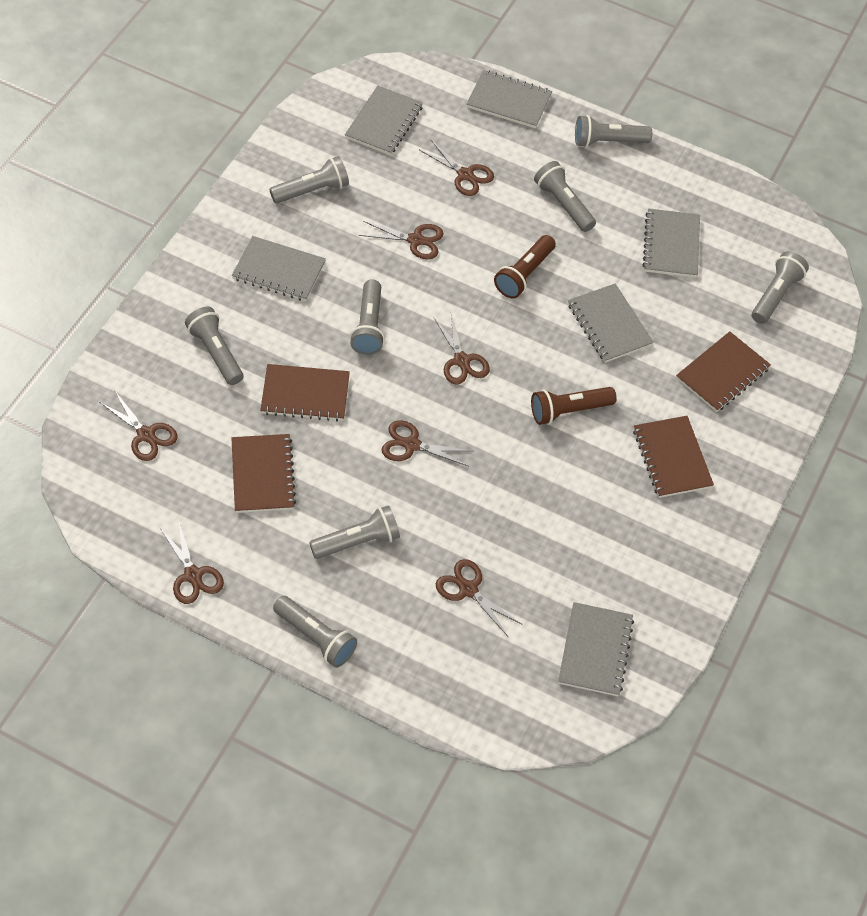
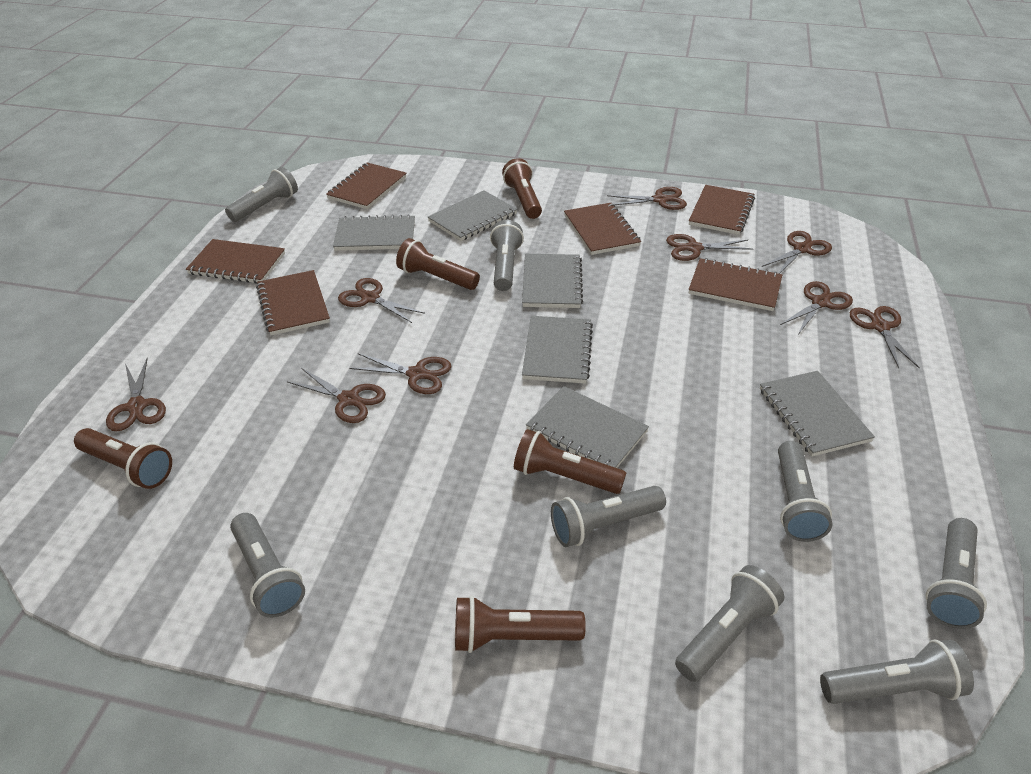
brown flashlight: [494,235,556,299] [531,387,617,425] = 2 -> [74,428,172,489] [396,238,480,290] [455,596,586,653] [502,158,542,219] [514,429,626,494] = 5
brown notebook: [231,434,296,513] [260,364,350,421] [633,416,714,498] [676,331,771,412] = 4 -> [186,239,285,284] [256,270,330,335] [326,163,406,209] [564,203,641,255] [689,185,755,235] [689,258,782,311] = 6
brown scissors: [100,390,178,461] [160,519,224,604] [358,221,444,259] [382,420,473,466] [419,140,494,196] [433,313,490,385] [436,559,521,636] = 7 -> [106,358,166,431] [287,368,386,423] [338,278,425,323] [349,353,451,394] [607,187,687,210] [666,234,753,261] [762,231,832,274] [780,281,853,334] [850,306,920,369] = 9

